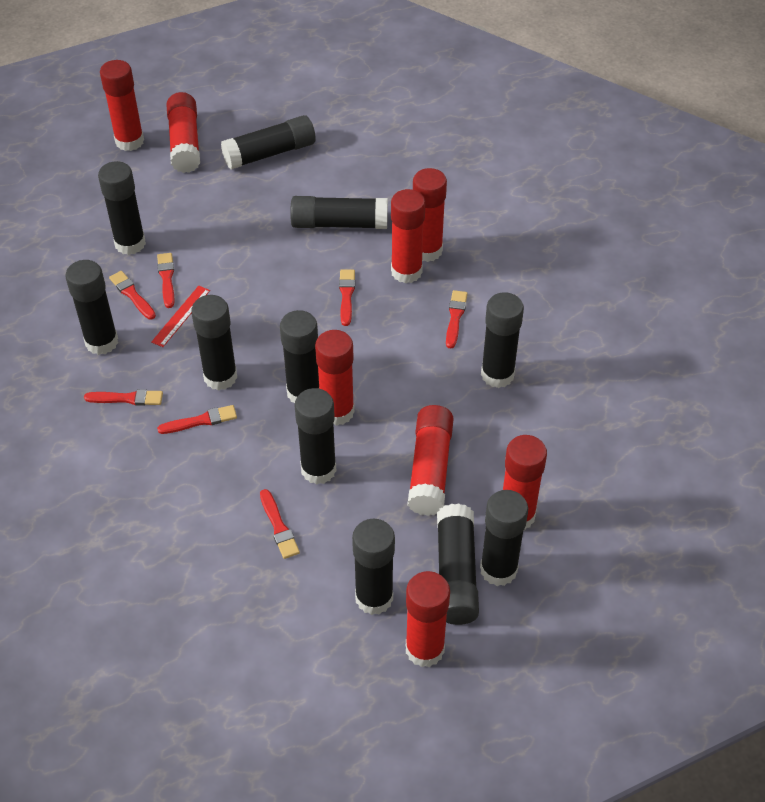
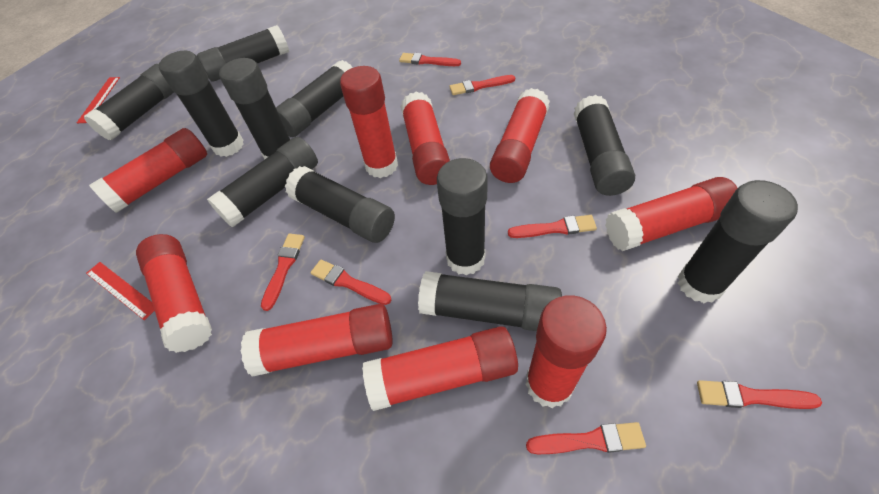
red glue stick: [100,60,144,151] [166,92,200,173] [315,330,354,426] [391,189,425,283] [406,571,450,667] [407,405,454,516] [413,168,447,262] [503,435,547,531] = 8 -> [89,128,207,213] [136,234,212,353] [241,304,393,377] [340,66,398,178] [362,326,518,411] [400,92,450,185] [490,88,550,183] [525,295,607,408] [605,177,737,251] = 9
red ruler: [151,286,210,347] = 1 -> [77,77,120,123] [86,262,155,320] = 2

